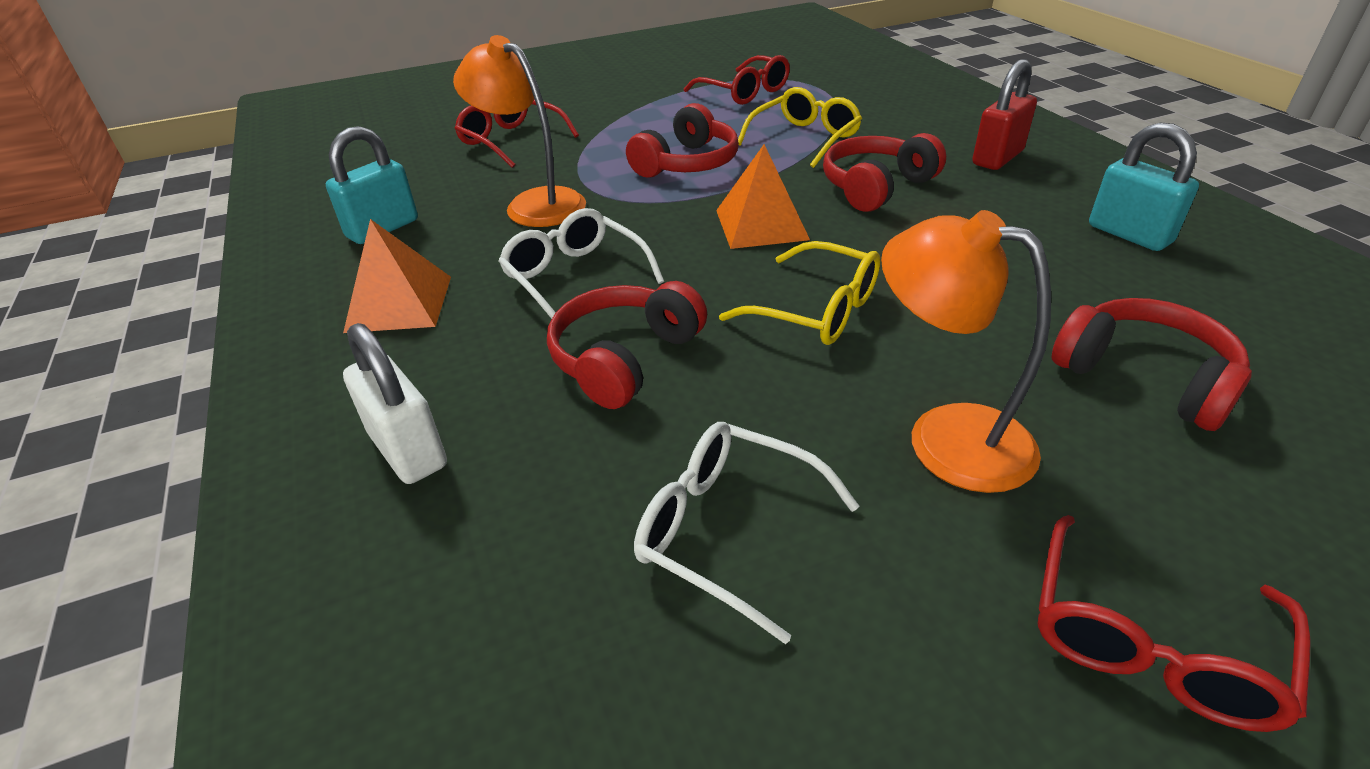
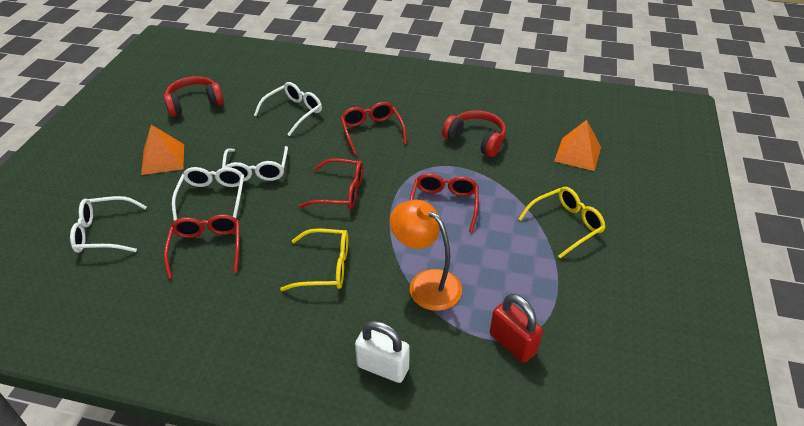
orange lamp: [453,35,586,227] [881,210,1051,493] = 2 -> [390,200,462,311] = 1
red glasses: [454,99,579,168] [684,55,790,105] [1038,515,1311,732] = 3 -> [164,214,240,279] [299,158,363,209] [340,102,407,155] [410,173,479,233] = 4
red headphones: [547,281,707,409] [626,103,739,178] [823,133,946,212] [1051,298,1252,431] = 4 -> [164,76,224,117] [442,110,506,157] = 2
turquoise padlock: [326,126,418,244] [1089,122,1199,251] = 2 -> none = 0
white glasses: [499,208,664,319] [634,422,859,644] = 2 -> [70,196,147,253] [172,167,244,221] [222,146,288,181] [254,82,322,136] = 4

